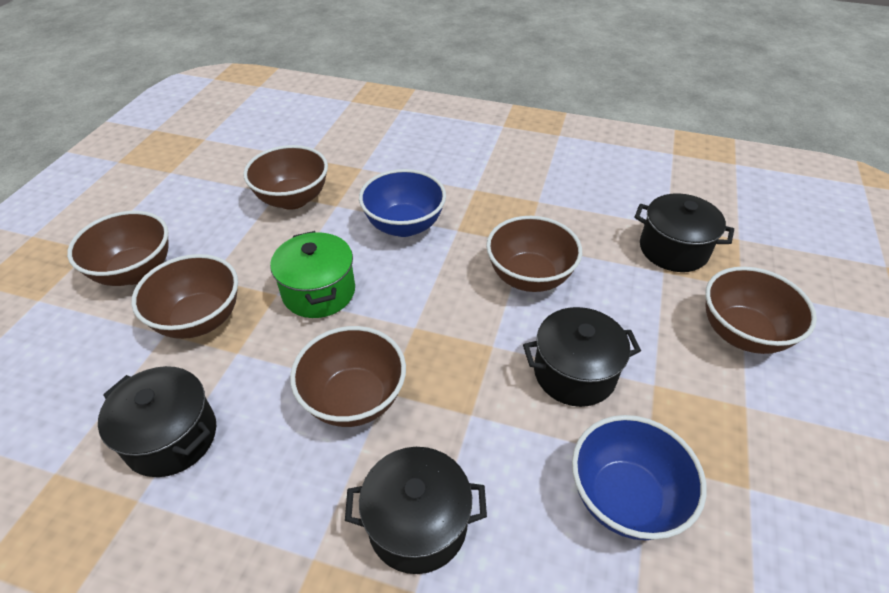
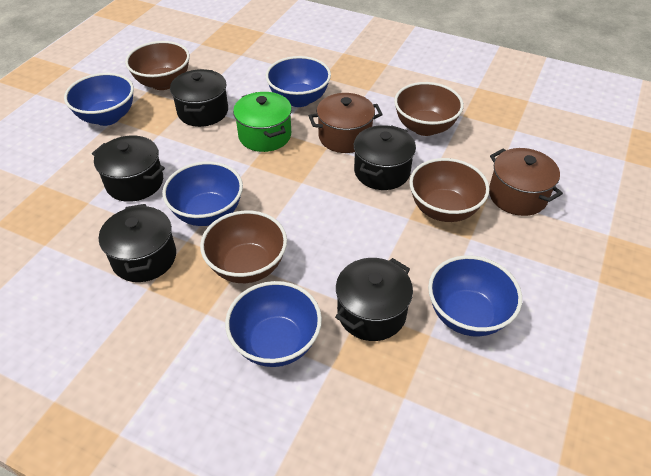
black pot: [98,366,216,477] [345,447,487,574] [523,307,641,407] [635,193,734,272] = 4 -> [92,136,165,202] [99,204,176,282] [170,69,228,127] [335,258,413,341] [354,125,416,190] = 5
blue bowl: [359,169,446,237] [572,415,707,540] = 2 -> [64,73,134,126] [162,161,243,226] [225,281,322,367] [266,56,331,107] [428,255,522,337] = 5
brown bowl: [67,211,169,286] [131,254,238,339] [243,145,328,210] [290,326,406,427] [486,216,582,292] [705,267,817,354] = 6 -> [125,41,190,90] [200,211,287,283] [394,82,464,136] [409,158,490,222] = 4
brown pot: none = 0 -> [309,93,383,153] [489,148,563,216] = 2

